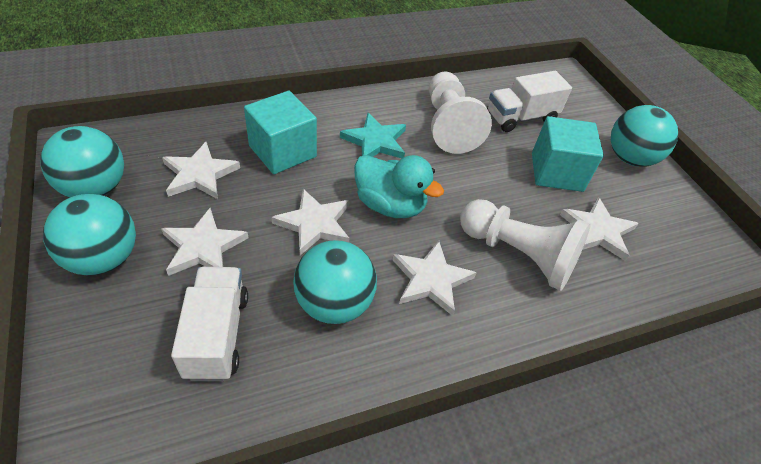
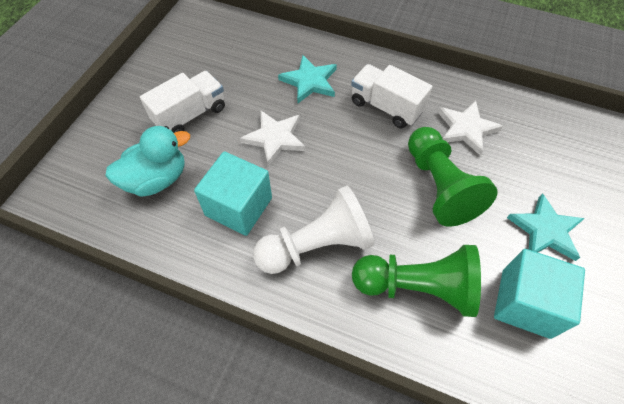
green pawn: none = 0 -> [352,245,481,317] [408,127,498,227] = 2
turquoise ball: [41,126,124,197] [43,194,136,276] [293,240,377,324] [611,105,678,167] = 4 -> none = 0
turquoise star: [340,113,406,158] = 1 -> [278,55,337,103] [507,193,585,261] = 2
white pawn: [429,72,492,154] [460,199,591,291] = 2 -> [253,186,374,274] = 1
white star: [161,208,248,276] [162,142,240,199] [271,189,349,255] [393,241,477,316] [560,197,639,261] = 5 -> [240,111,306,166] [438,101,503,156] = 2

